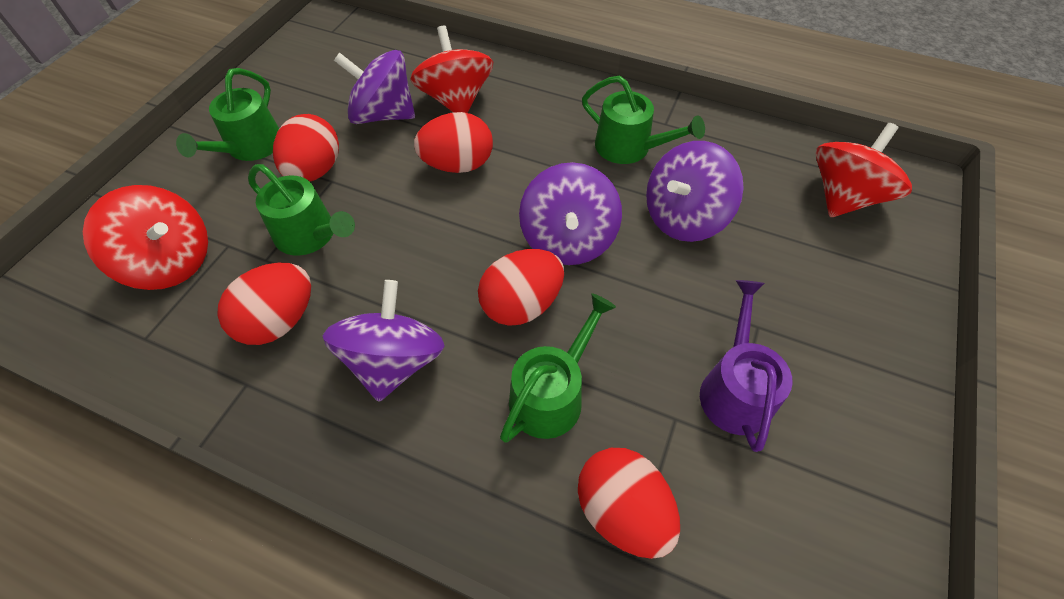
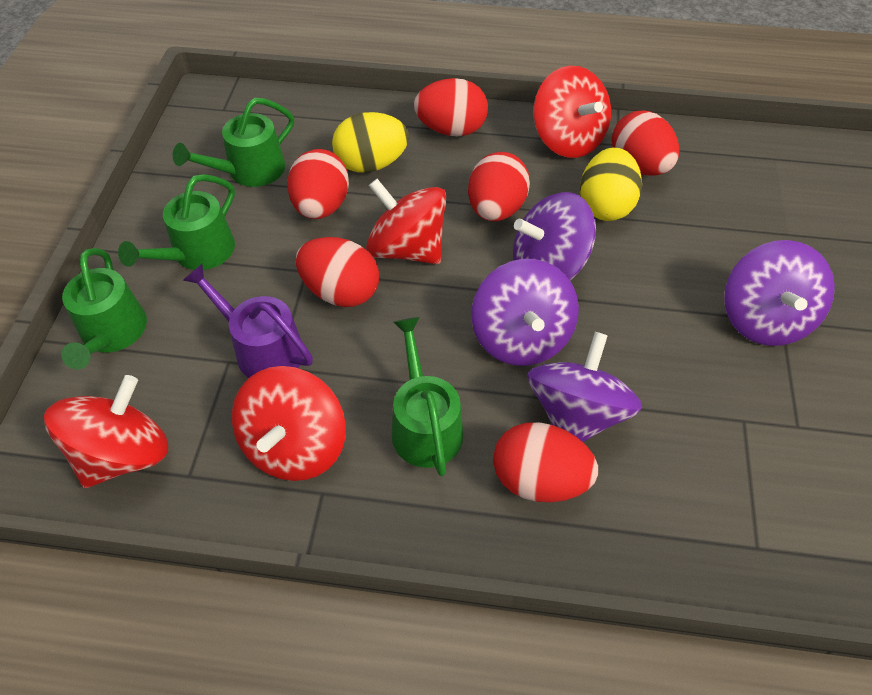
red egg: [217,263,311,345] [273,114,339,181] [414,112,493,173] [478,249,564,326] [578,448,680,559] = 5 -> [287,149,349,219] [296,237,379,307] [414,78,488,136] [468,152,530,221] [493,422,598,502] [612,111,679,175] = 6
red spinning top: [83,185,208,290] [410,26,493,113] [815,123,912,217] = 3 -> [44,375,168,488] [232,366,346,481] [366,179,446,264] [533,66,611,158] = 4
yellow egg: none = 0 -> [332,112,409,173] [580,147,642,221] = 2

